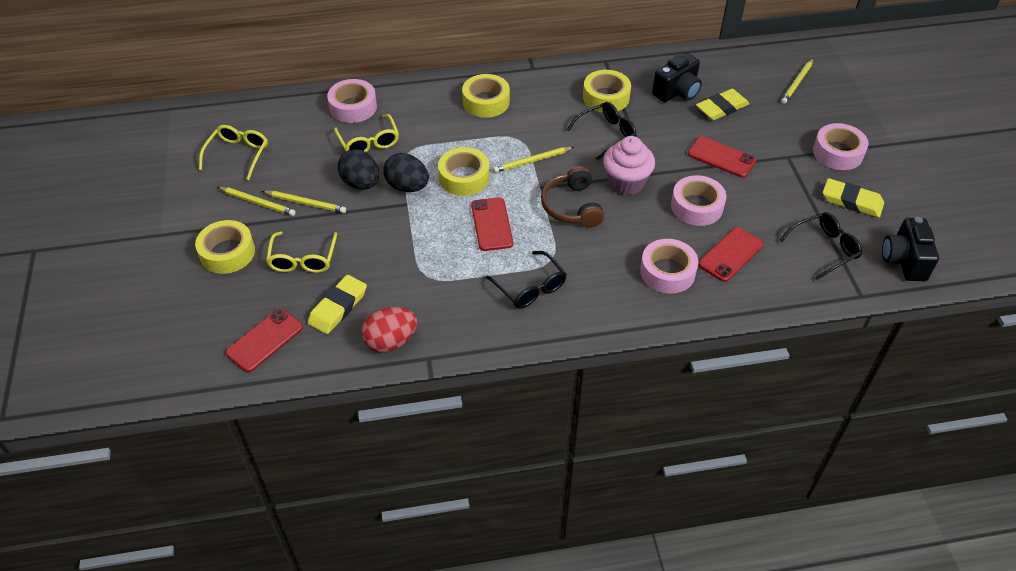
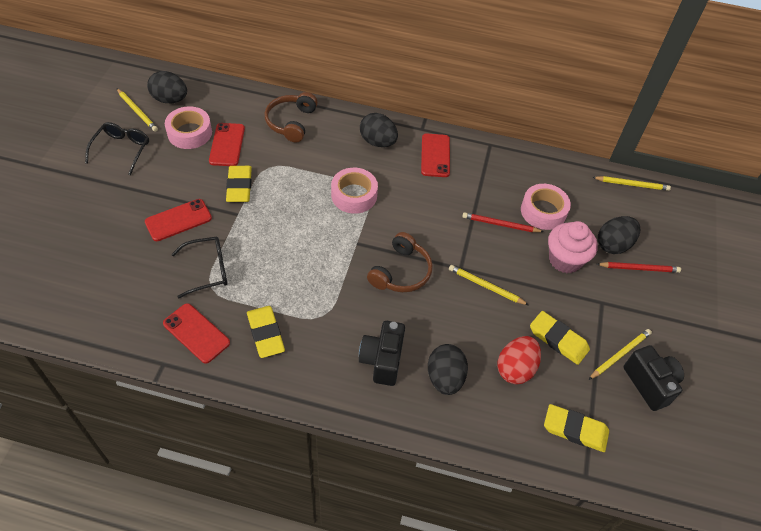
black egg: [338,149,379,190] [383,153,429,192] = 2 -> [147,71,187,103] [360,113,398,147] [428,344,468,395] [598,216,640,254] = 4
black glasses: [486,251,567,309] [567,102,636,160] [779,212,862,280] = 3 -> [85,122,149,175] [172,237,227,298] = 2
brown headphones: [541,166,604,228] = 1 -> [264,92,318,142] [367,232,433,292] = 2
pink tape: [327,79,377,123] [640,239,698,294] [671,175,726,226] [813,123,869,170] = 4 -> [165,106,212,149] [331,168,378,214] [521,184,571,230] = 3
red pencil: none = 0 -> [462,212,544,232] [597,262,681,273] = 2
yellow eraser: [308,275,367,334] [696,89,749,120] [823,178,884,218] = 3 -> [226,166,252,202] [247,306,285,358] [530,311,590,365] [544,404,609,452] = 4
yellow glasses: [199,125,268,180] [266,231,337,273] [334,114,399,152] = 3 -> none = 0
yellow tape: [195,220,255,274] [438,147,490,196] [462,74,510,118] [583,70,631,113] = 4 -> none = 0

